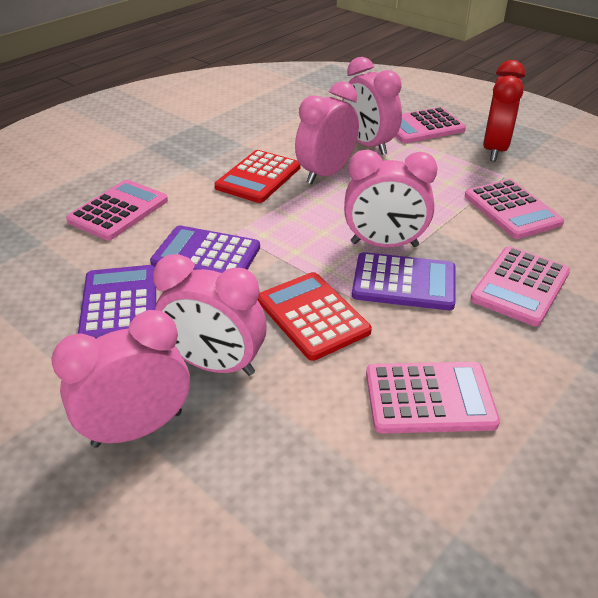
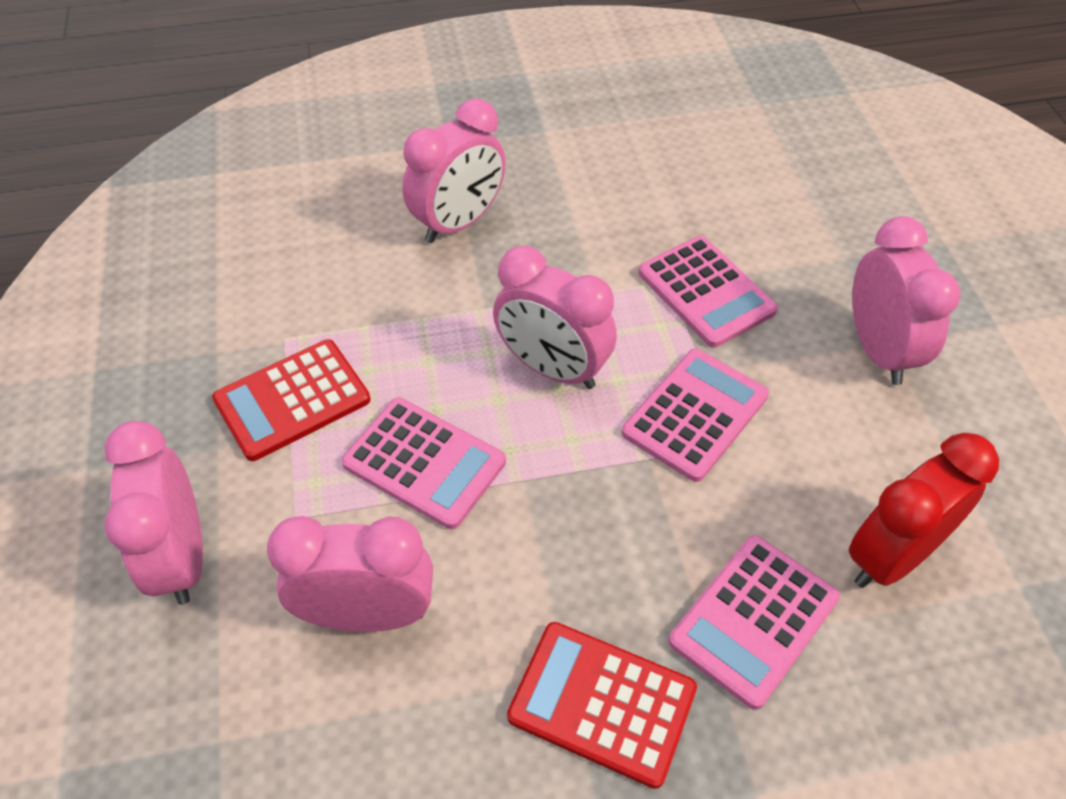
pink calculator: [66,180,168,240] [366,362,500,434] [395,107,466,143] [465,179,564,239] [471,246,570,326] = 5 -> [341,398,506,529] [621,348,769,482] [638,236,778,348] [668,535,840,710] = 4
purple calculator: [78,265,156,339] [150,225,260,273] [352,252,456,310] = 3 -> none = 0

